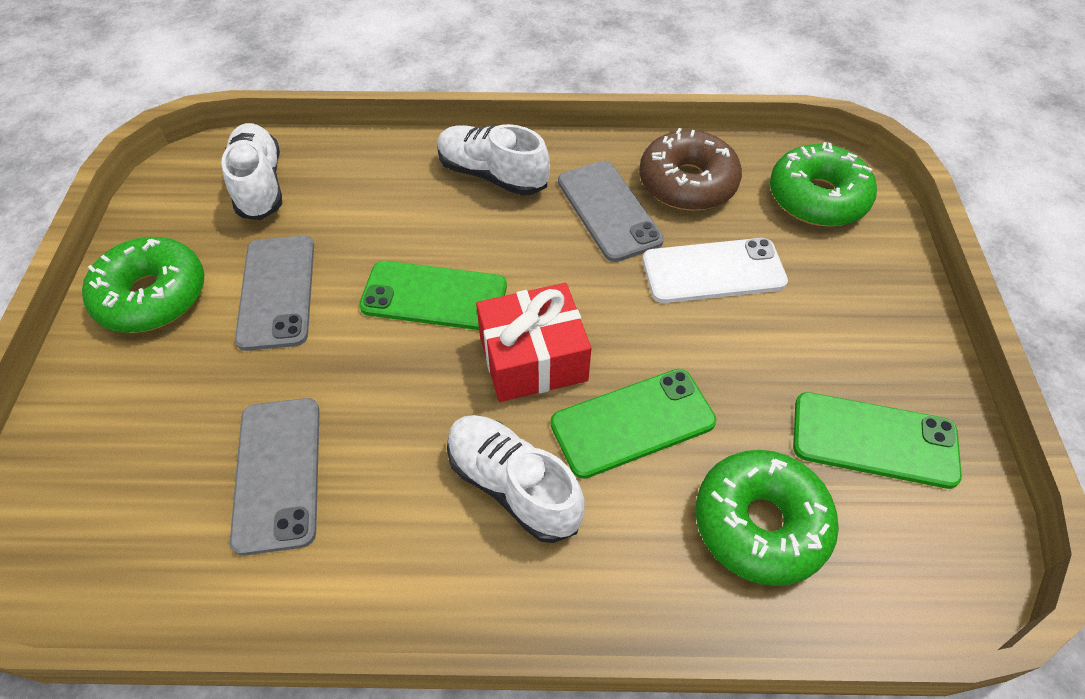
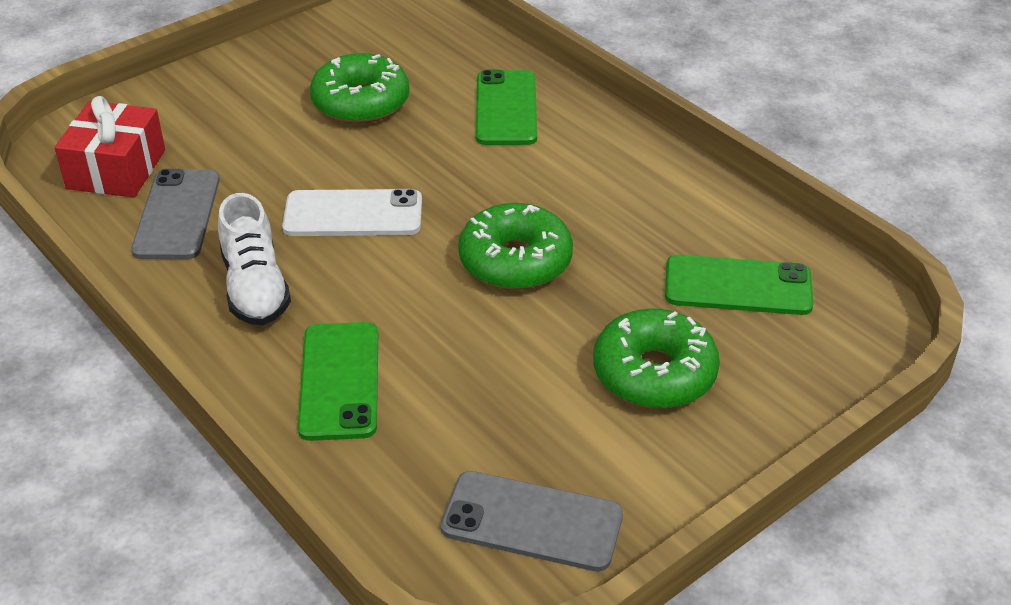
brown donut: [639,128,742,211] = 1 -> none = 0
grey phone: [230,398,320,556] [235,236,314,351] [558,161,664,262] = 3 -> [131,169,220,259] [440,471,623,572] = 2
white shoe: [221,123,282,220] [437,124,550,196] [447,415,585,543] = 3 -> [218,193,291,325] = 1

